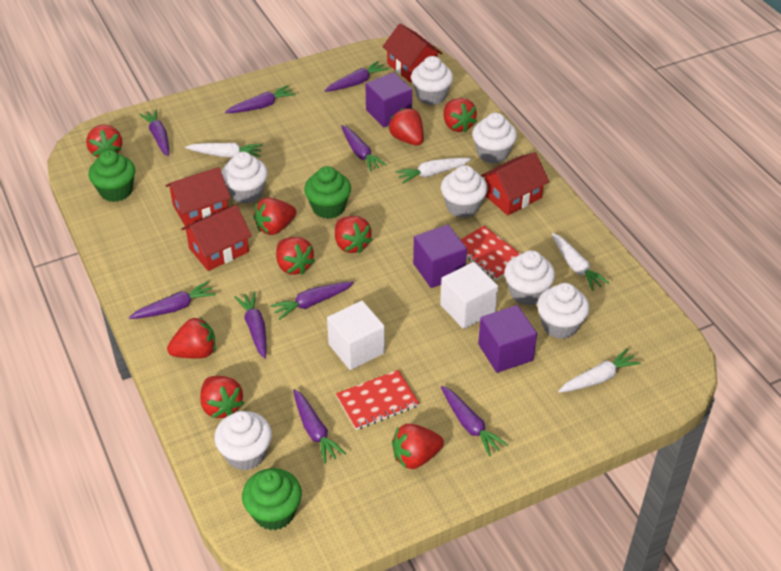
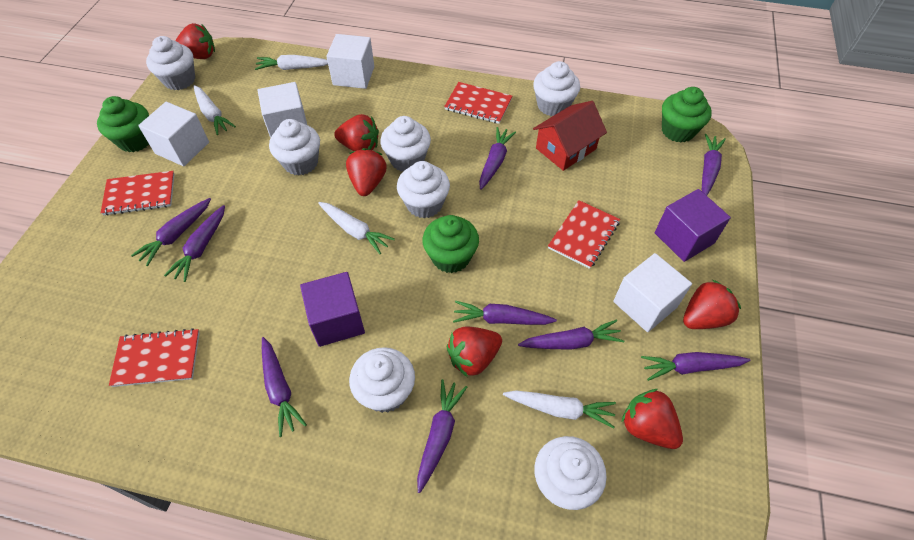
purple cube: [365,72,412,127] [413,225,467,288] [478,305,537,373] = 3 -> [300,272,365,347] [655,189,731,262] = 2
red house: [165,167,231,226] [181,205,252,271] [382,24,443,83] [481,152,549,215] = 4 -> [533,101,607,171] = 1
red notebook: [336,370,419,430] [461,225,521,280] = 2 -> [101,171,175,216] [109,328,200,387] [444,82,512,124] [548,200,620,269] = 4
red strawberry: [86,125,122,158] [167,317,216,359] [200,376,244,418] [253,197,296,235] [276,237,315,275] [335,216,372,253] [388,108,424,145] [392,423,444,469] [444,98,477,132] = 9 -> [175,23,215,59] [334,114,379,151] [346,148,387,196] [447,326,502,377] [621,389,683,449] [683,280,741,329] = 6
white cube: [327,301,385,370] [440,262,498,329] = 2 -> [138,102,209,166] [257,82,307,138] [326,34,374,89] [613,253,692,332] = 4

